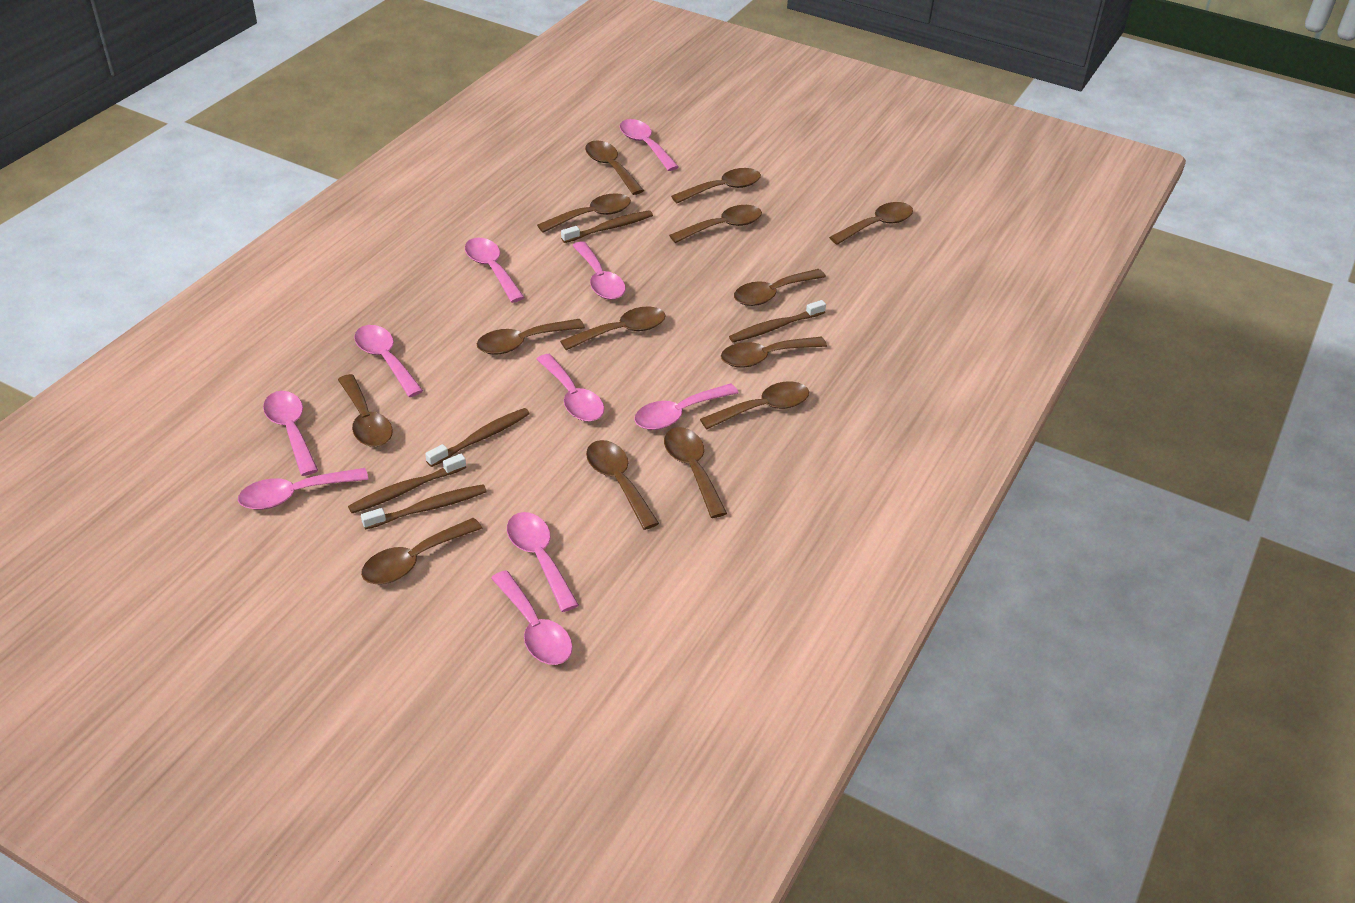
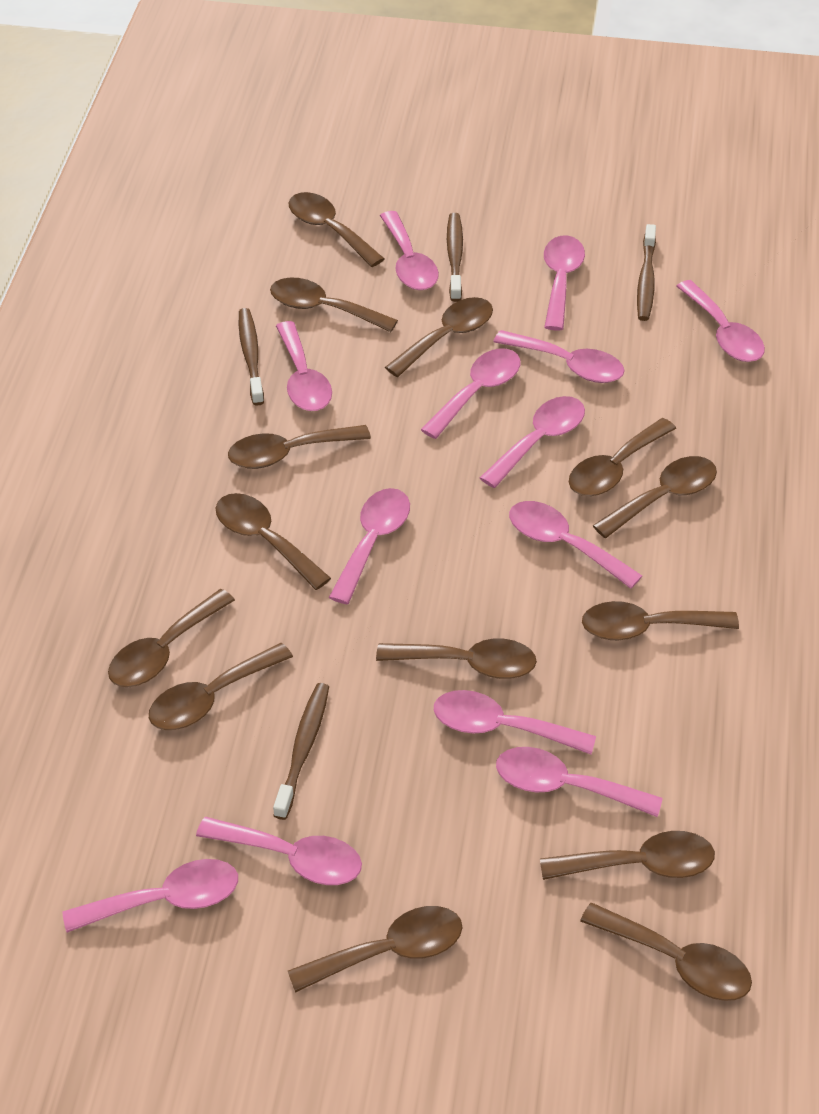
brown toothbrush: [348,454,466,513] [361,484,487,530] [425,408,530,467] [561,210,653,243] [729,300,826,342] = 5 -> [239,308,264,406] [273,683,329,820] [447,213,463,302] [637,224,656,321] = 4
pink spoon: [238,468,369,510] [263,391,318,476] [354,325,423,397] [465,237,525,303] [491,570,573,665] [507,512,579,612] [536,354,604,422] [572,241,626,300] [620,119,679,171] [634,383,739,430] = 10 -> [62,859,238,933] [196,817,362,885] [276,321,332,411] [329,488,410,604] [380,211,439,290] [421,348,520,439] [434,690,596,754] [480,396,585,488] [493,330,625,383] [496,747,663,817] [509,501,642,589] [544,235,585,331] [676,280,765,362] = 13

